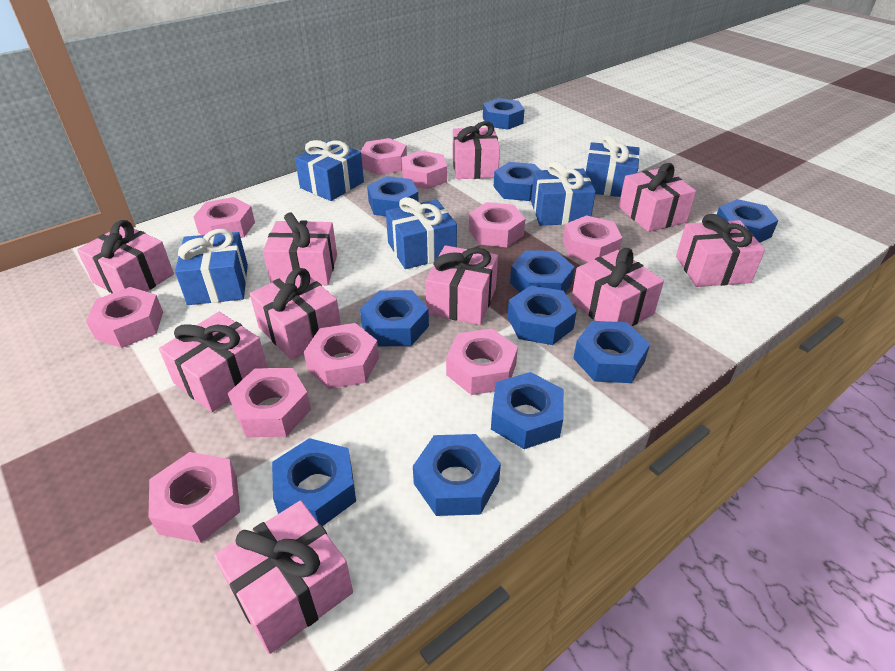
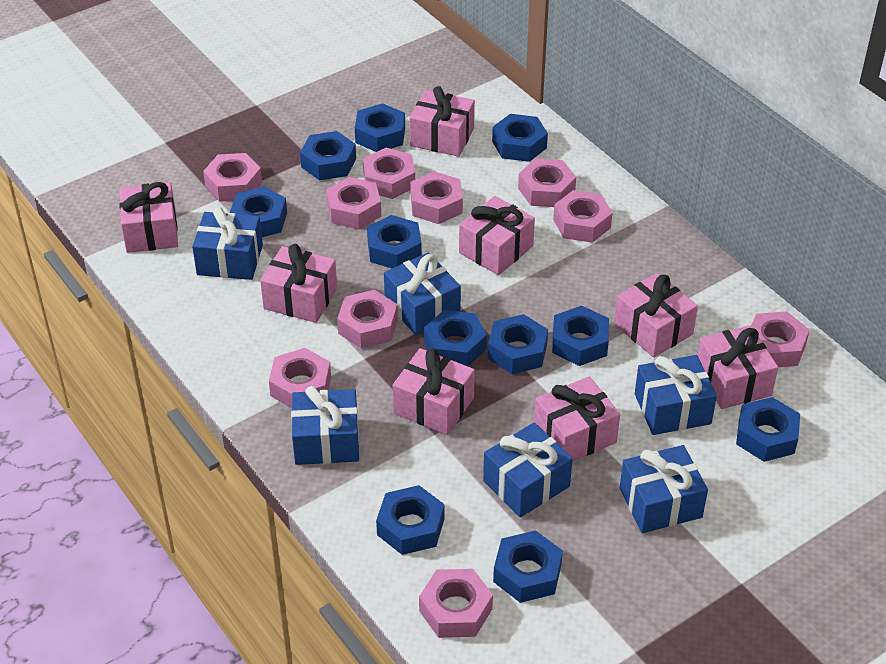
blue gift: [175,229,248,305] [295,140,364,201] [386,197,457,269] [531,161,596,226] [585,135,640,197] = 5 -> [192,207,263,280] [291,386,359,465] [384,253,461,335] [483,422,573,517] [620,445,708,533] [635,355,717,435] = 6
pink gift: [77,220,174,293] [159,312,268,412] [214,501,353,654] [250,268,341,360] [263,213,337,285] [425,245,498,325] [453,121,500,179] [571,248,664,326] [619,163,696,232] [676,214,765,287] = 10 -> [119,182,178,253] [260,244,337,323] [393,348,475,435] [410,86,475,157] [459,196,535,275] [534,376,620,462] [614,273,698,358] [697,325,778,409] = 8

